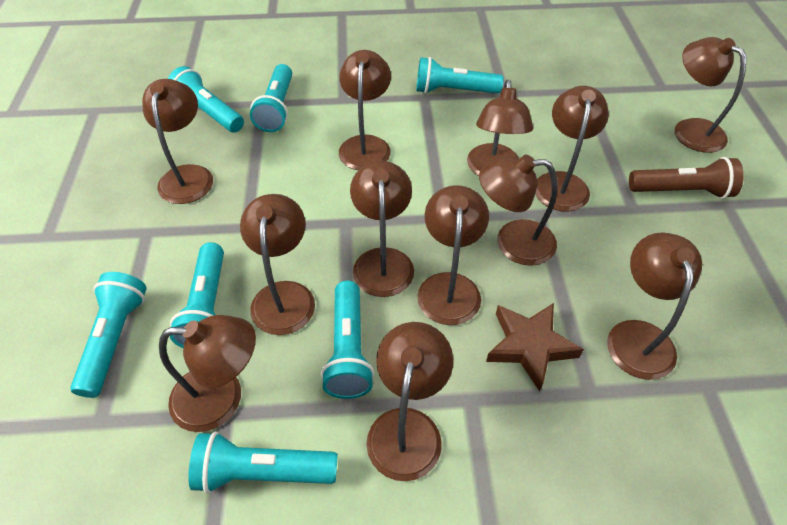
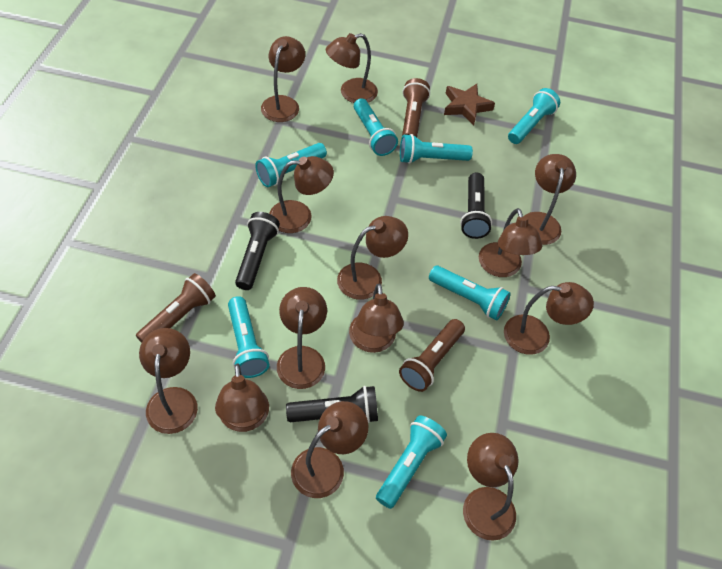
black flashlight: none = 0 -> [235,212,280,290] [286,386,378,423] [460,173,492,239] = 3
brown flashlight: [629,157,744,199] = 1 -> [136,273,216,343] [399,319,465,392] [402,78,430,137] = 3
brown lamp: [142,79,213,204] [159,315,256,432] [240,194,315,335] [339,50,391,170] [350,161,414,297] [367,322,453,481] [417,185,489,325] [467,79,533,176] [479,155,558,266] [535,86,609,212] [607,232,702,380] [675,37,746,153] = 12 -> [139,328,198,434] [215,363,269,432] [261,36,305,122] [269,156,334,233] [277,287,327,389] [291,401,368,498] [326,33,378,103] [337,216,408,300] [349,283,404,353] [463,433,518,541] [479,208,542,277] [504,282,594,355] [525,154,576,245] = 13

